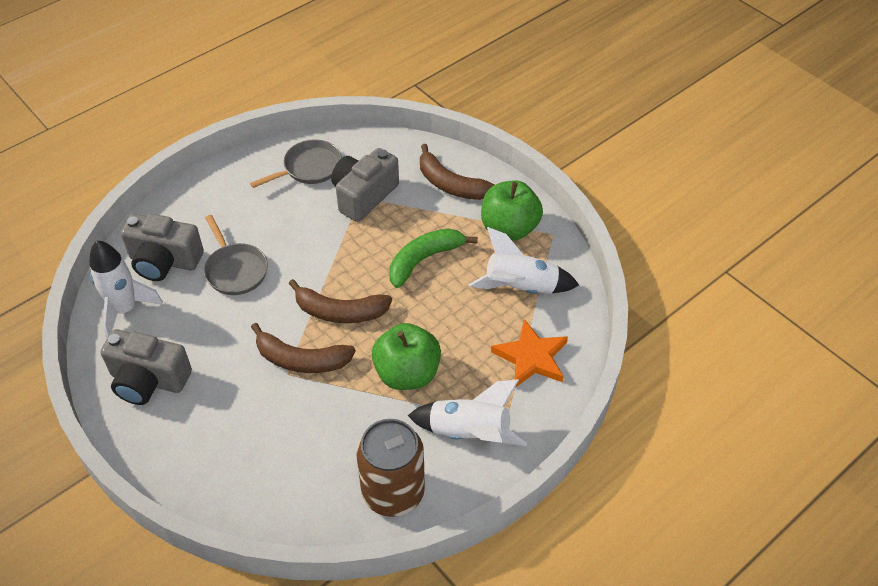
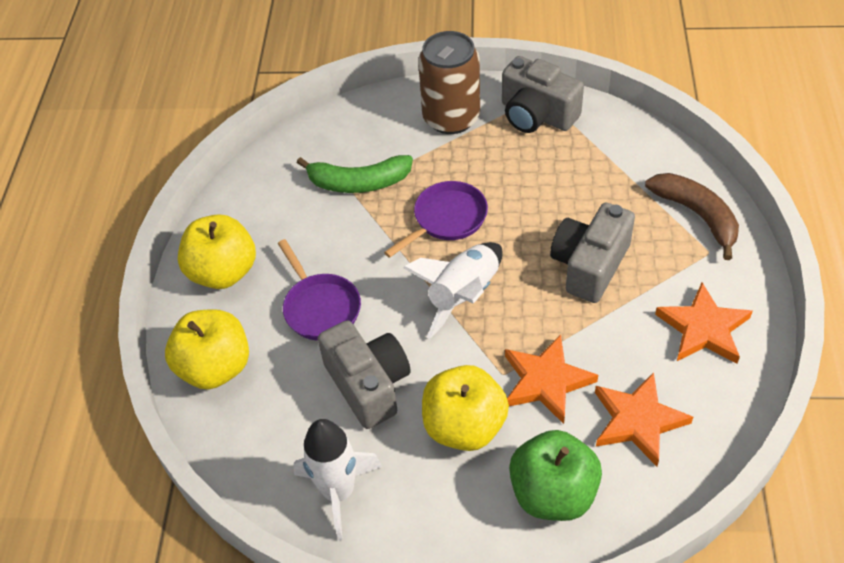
brown banana: [251,323,356,373] [289,279,392,323] [420,144,494,200] = 3 -> [645,173,739,260] = 1
green apple: [372,323,441,390] [481,180,543,240] = 2 -> [509,430,602,521] = 1
grey pan: [204,215,268,295] [250,140,342,188] = 2 -> none = 0
orange star: [491,319,568,388] = 1 -> [505,334,598,424] [595,372,693,466] [655,283,753,364] = 3
purple pan: none = 0 -> [278,239,361,340] [384,181,488,258] = 2
white rocket: [89,240,163,339] [408,379,527,446] [469,227,579,294] = 3 -> [293,419,382,540] [403,242,503,339] = 2
yellow apple: none = 0 -> [165,309,249,389] [178,214,256,289] [422,365,509,451] = 3

